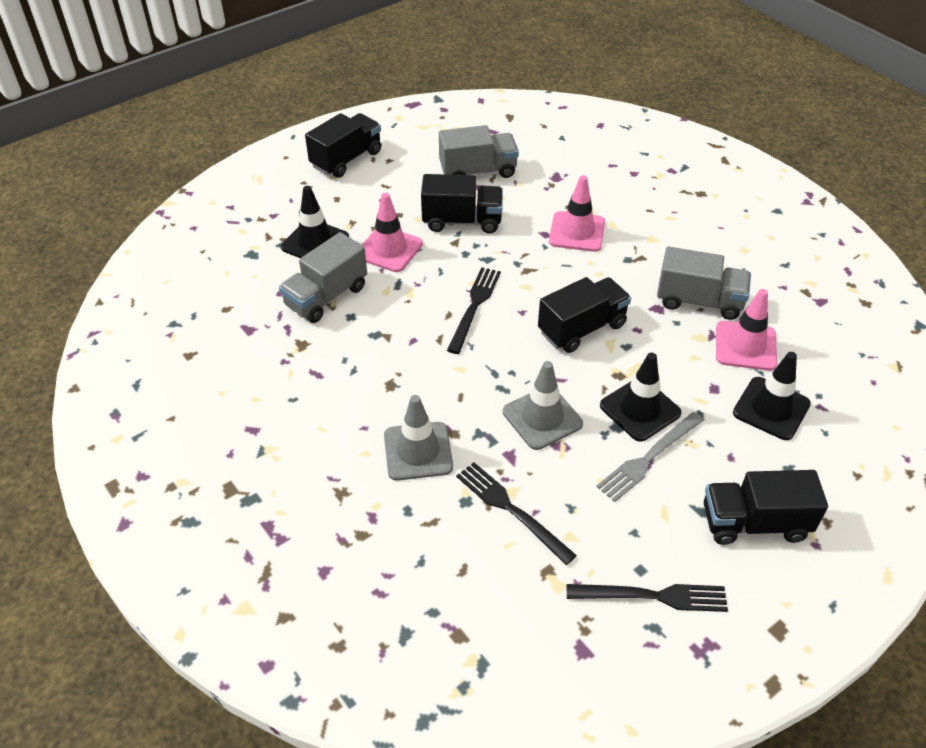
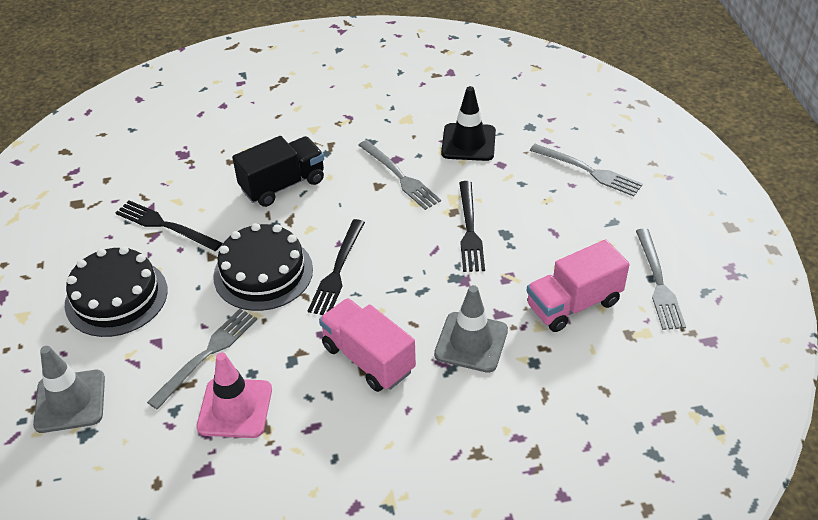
black cake: none = 0 -> [65,246,168,337] [213,223,313,311] = 2
black traffic cone: [281,186,349,258] [600,353,681,442] [733,352,811,440] = 3 -> [441,86,496,161] = 1
black truck: [305,113,381,178] [421,174,503,233] [538,277,631,353] [704,470,828,545] = 4 -> [232,136,324,207] = 1
grey fork: [596,412,704,502] = 1 -> [147,309,257,410] [358,140,441,210] [530,144,643,197] [636,228,686,330] = 4
grey truck: [279,232,367,323] [439,125,519,178] [657,247,751,320] = 3 -> none = 0
pink traffic cone: [362,193,423,272] [549,175,605,252] [716,289,777,371] = 3 -> [196,352,272,438] = 1
pink truck: none = 0 -> [319,298,416,392] [527,239,630,332] = 2

